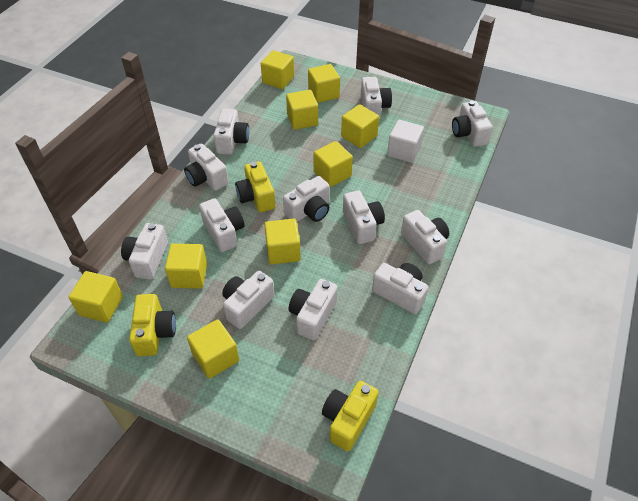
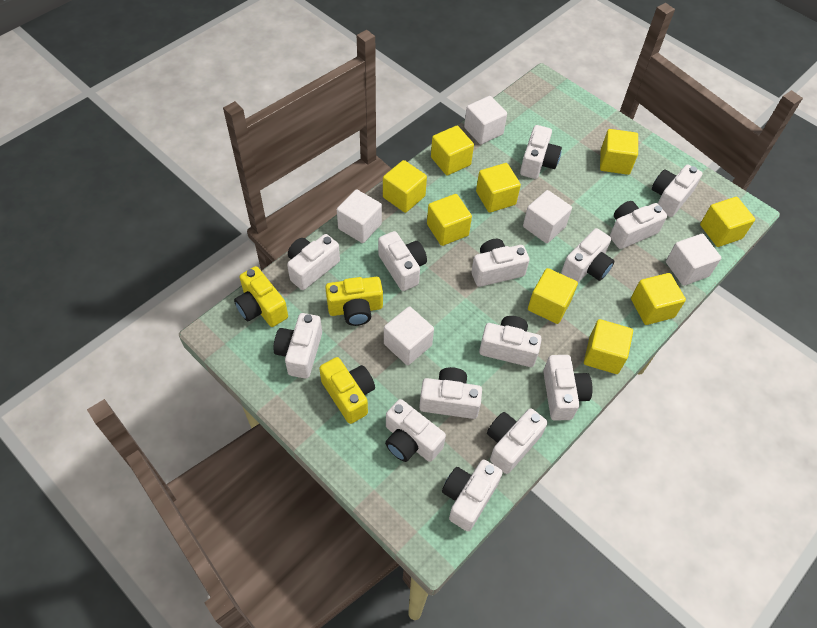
white camera: [121,223,168,280] [184,144,228,191] [199,198,245,252] [214,109,249,155] [222,271,274,329] [283,176,329,222] [289,279,338,340] [343,191,385,244] [361,77,392,119] [372,263,428,314] [401,210,449,264] [452,101,493,147] = 12 -> [273,313,322,379] [287,234,340,290] [378,231,427,291] [385,399,446,462] [419,367,482,419] [442,460,503,531] [471,239,530,287] [479,316,542,367] [487,408,548,474] [520,125,562,179] [543,355,593,421] [561,228,614,283] [610,201,667,249] [652,164,703,217] = 14
white cube: [387,120,424,163] = 1 -> [337,189,382,243] [384,306,434,365] [464,96,507,144] [523,190,572,244] [666,234,721,286] = 5

